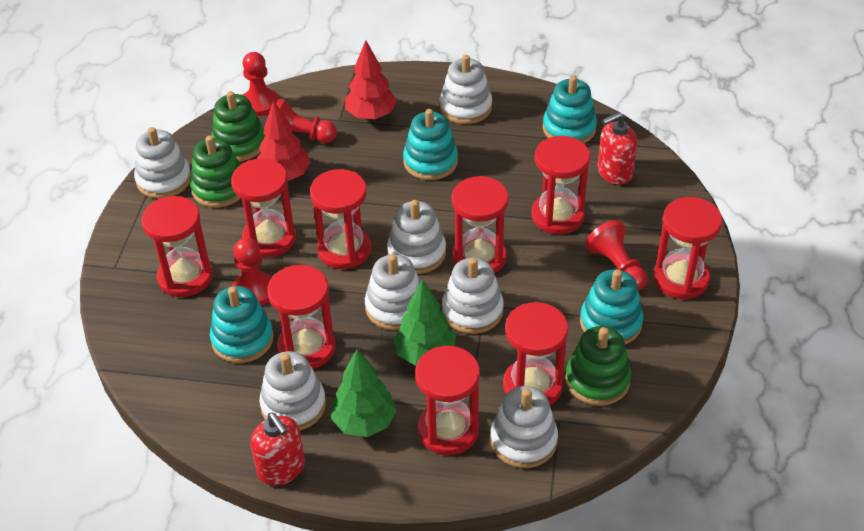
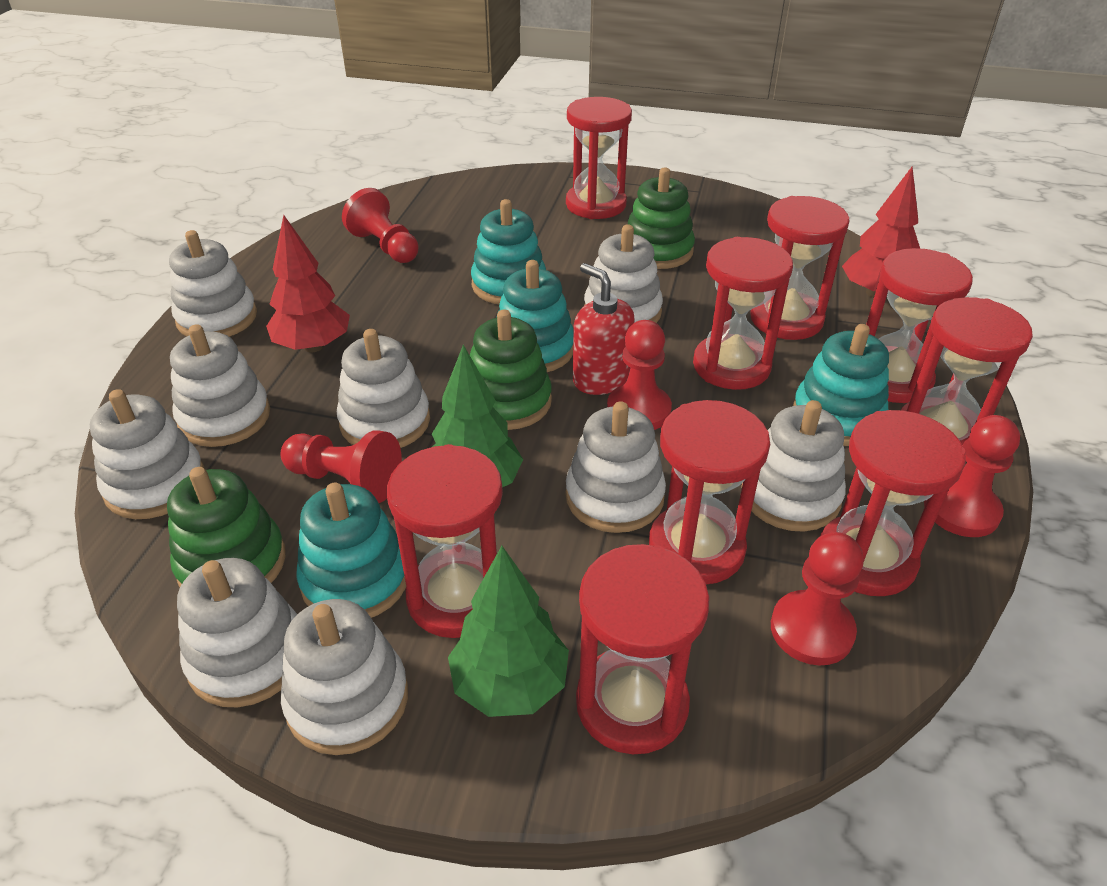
red pawn: [232,238,272,306] [243,52,279,116] [276,99,337,143] [585,220,647,291] = 4 -> [280,430,402,503] [342,188,418,263] [607,320,672,430] [771,532,864,665] [924,415,1020,537] = 5
red soap dispenser: [250,413,305,486] [598,112,637,185] = 2 -> [573,263,635,395] = 1
white stacking toy: [134,127,191,199] [259,351,326,431] [365,254,420,330] [387,200,446,274] [440,55,492,124] [442,258,504,334] [490,386,558,468] = 7 -> [90,389,205,519] [169,230,257,337] [170,324,270,447] [177,558,297,708] [281,599,408,755] [337,329,430,448] [565,401,666,533] [584,224,663,323] [741,400,846,532] = 9

